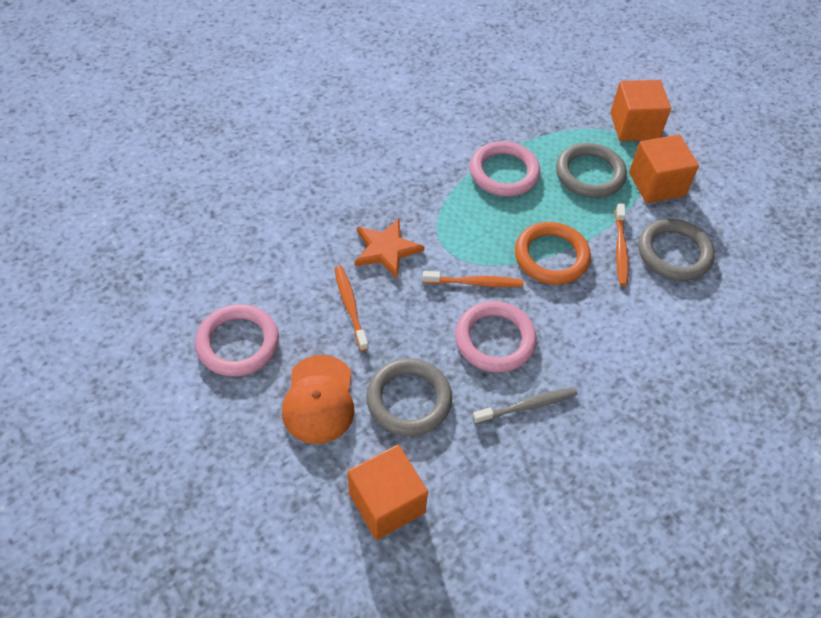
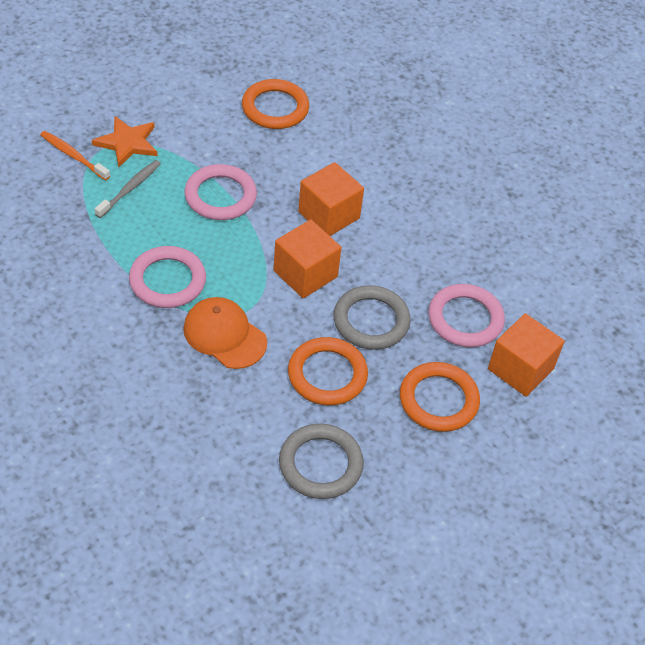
grey ring: [366,358,452,436] [556,143,627,198] [639,219,715,281] = 3 -> [279,424,364,499] [333,285,411,350] = 2
orange ring: [515,222,591,285] = 1 -> [242,79,309,129] [288,337,368,405] [400,362,480,432] = 3
orange toothbrush: [335,266,369,351] [422,271,524,287] [615,203,629,286] = 3 -> [40,131,110,181] = 1

